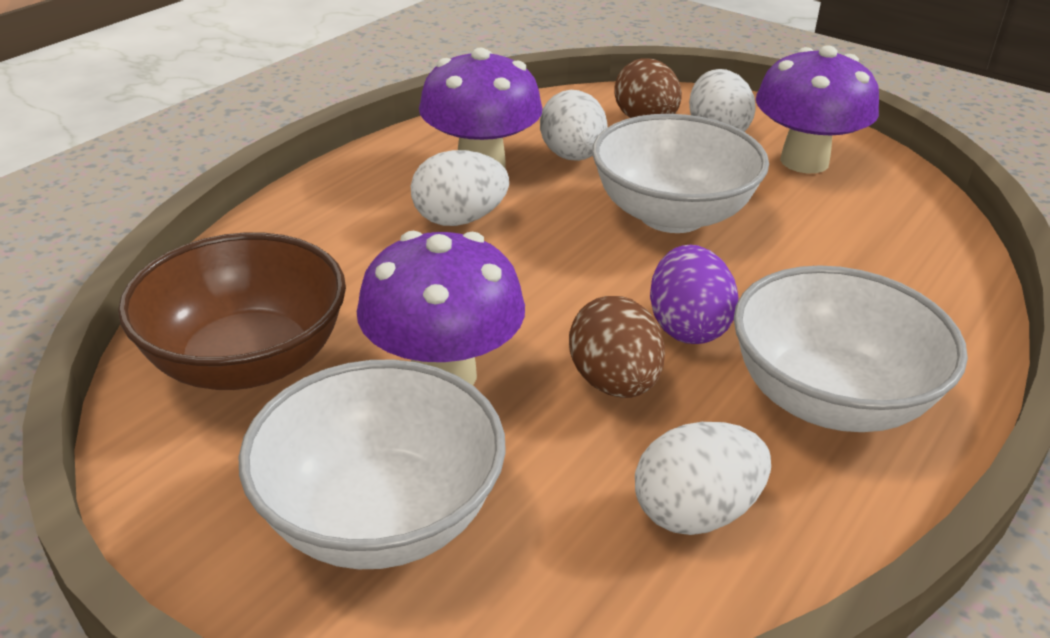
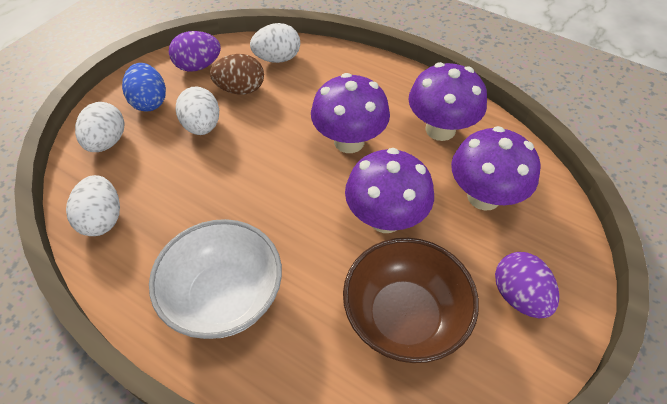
blue egg: none = 0 -> [122,63,166,112] = 1
brown egg: [569,296,665,398] [614,58,682,118] = 2 -> [210,54,264,95] = 1
purple egg: [650,245,738,344] = 1 -> [169,31,221,71] [495,252,559,318] = 2
purple mushroom: [357,231,525,385] [419,48,542,168] [756,45,879,173] = 3 -> [311,73,390,153] [345,148,434,233] [409,62,487,141] [451,126,540,211] = 4
white bowl: [239,360,506,569] [592,114,769,233] [734,265,968,432] = 3 -> [149,219,282,339] = 1

